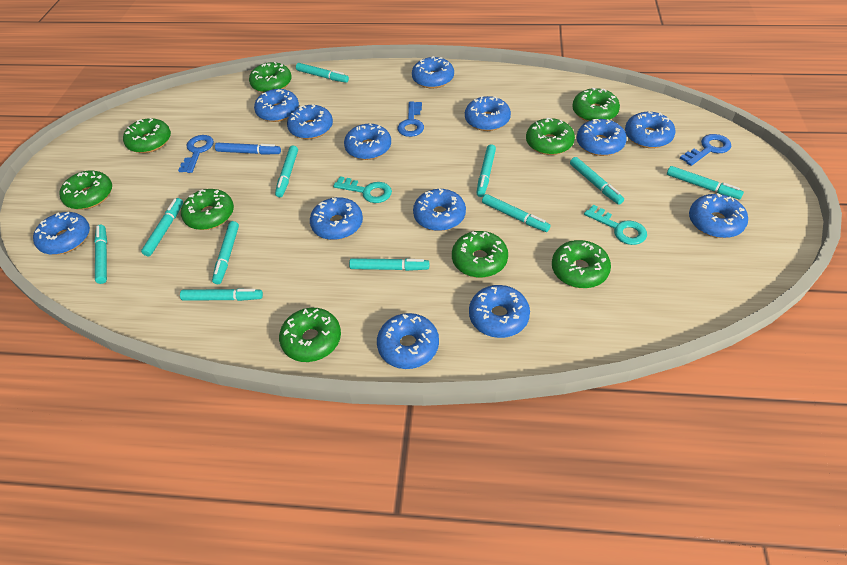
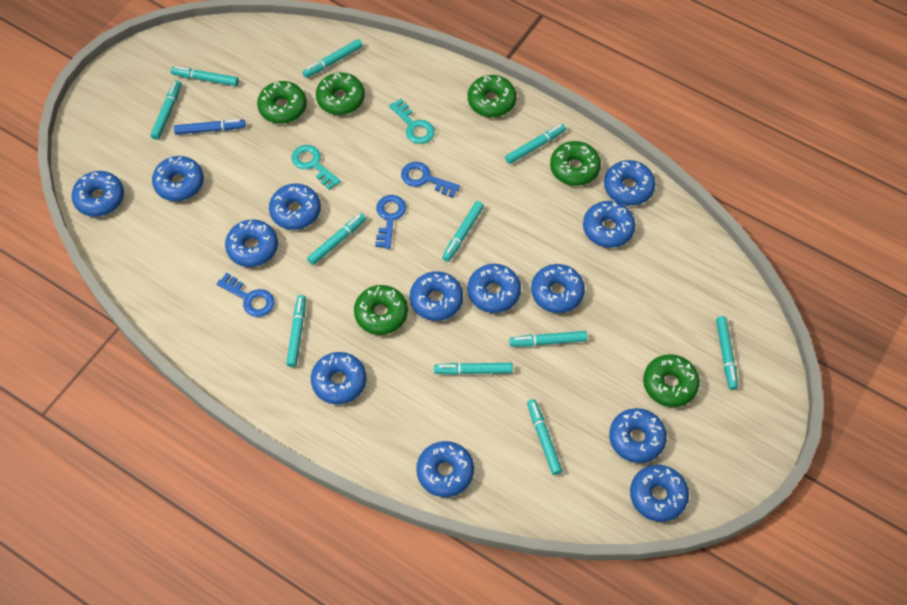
green donut: [59,170,112,209] [123,118,171,153] [181,189,234,230] [249,62,292,93] [279,308,341,362] [452,231,508,278] [526,118,575,155] [552,240,611,288] [572,88,620,122] = 9 -> [257,81,307,124] [316,72,365,115] [354,285,408,335] [468,75,517,117] [550,141,601,186] [643,354,700,407] = 6

